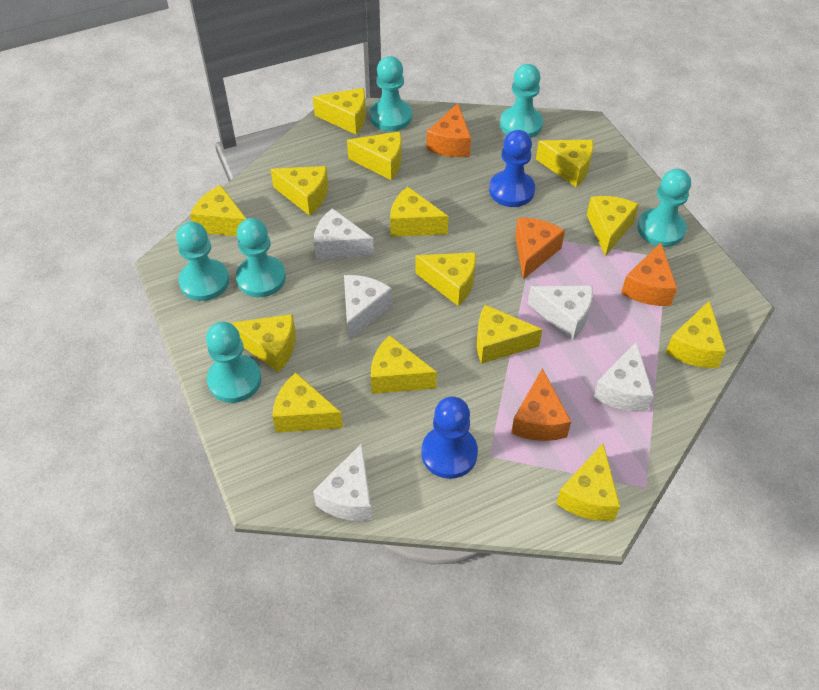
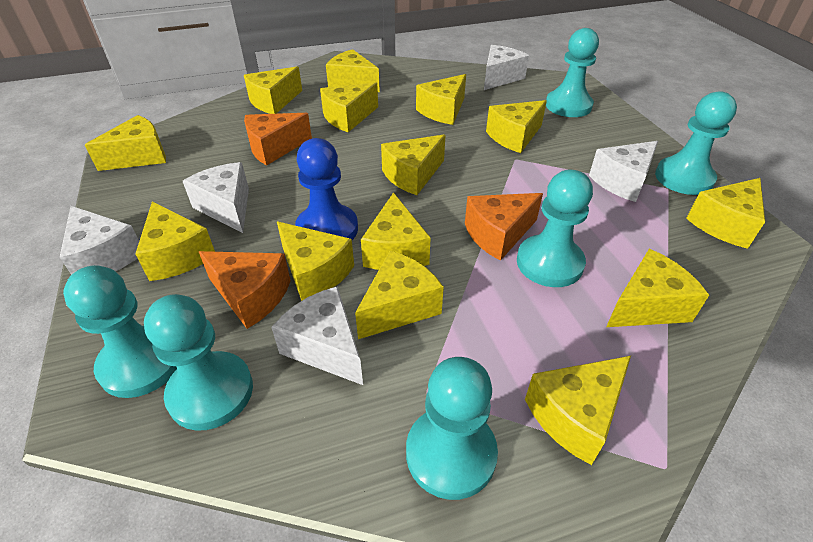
blue pawn: [421,396,478,479] [489,130,535,207] = 2 -> [295,138,358,240] = 1
orange cheese: [426,103,471,157] [511,368,571,441] [515,218,565,280] [621,243,677,306] = 4 -> [199,251,291,329] [244,113,312,166] [465,193,543,261] = 3

